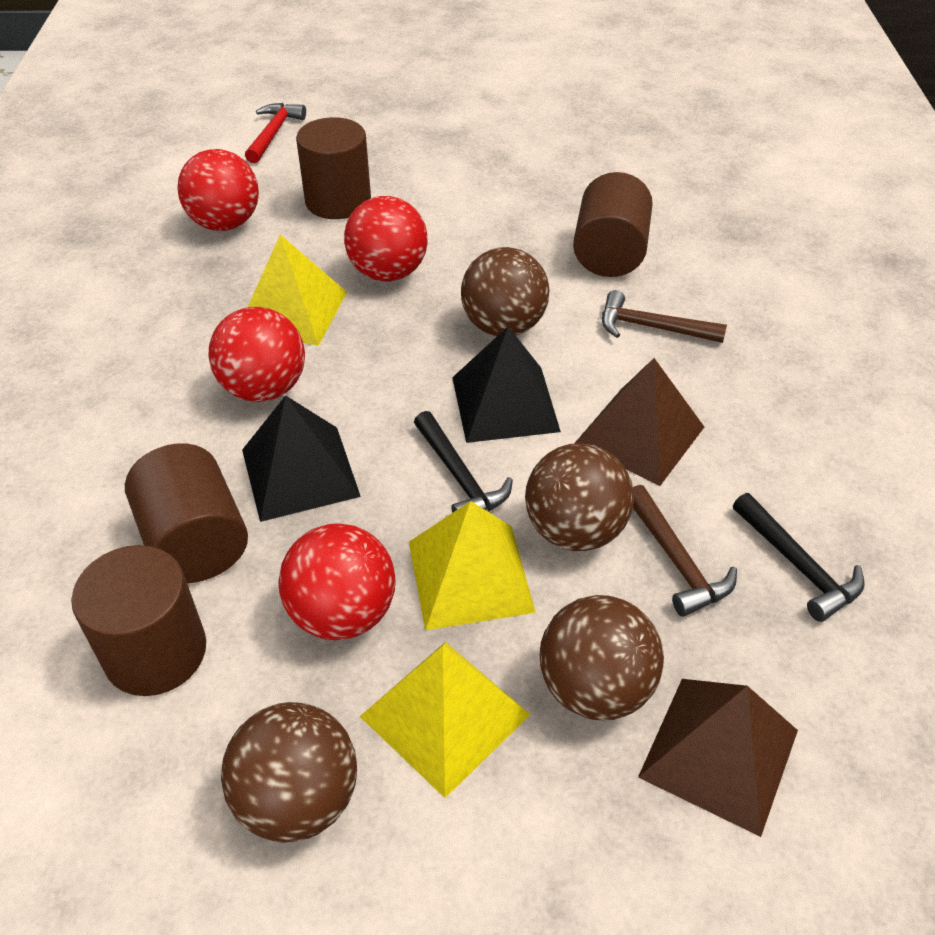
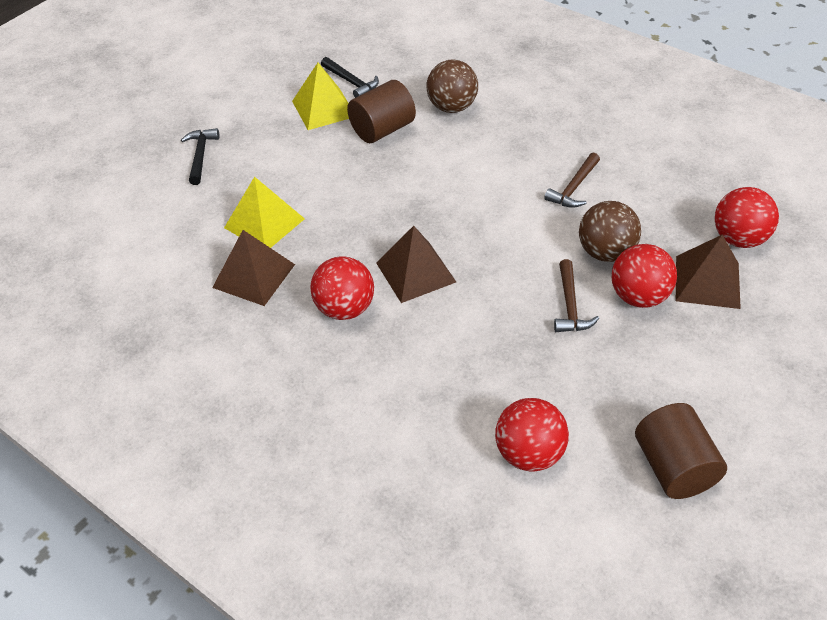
black pyramid: [242,395,361,522] [452,327,561,443] = 2 -> none = 0
brown ball: [221,702,357,843] [461,247,549,336] [525,443,634,551] [539,595,664,720] = 4 -> [427,59,478,113] [579,201,641,262] = 2
brown cylinder: [71,545,206,696] [125,443,248,583] [296,117,371,219] [573,172,653,277] = 4 -> [347,80,416,143] [635,403,727,499] = 2
brown pyramid: [574,358,704,486] [638,679,798,837] = 2 -> [212,230,295,306] [376,226,456,303] [676,235,741,309] = 3
red hammer: [245,103,306,164] = 1 -> none = 0
yellow pyramid: [248,234,347,346] [360,642,531,798] [409,501,536,630] = 3 -> [224,177,305,248] [292,63,349,130] = 2

